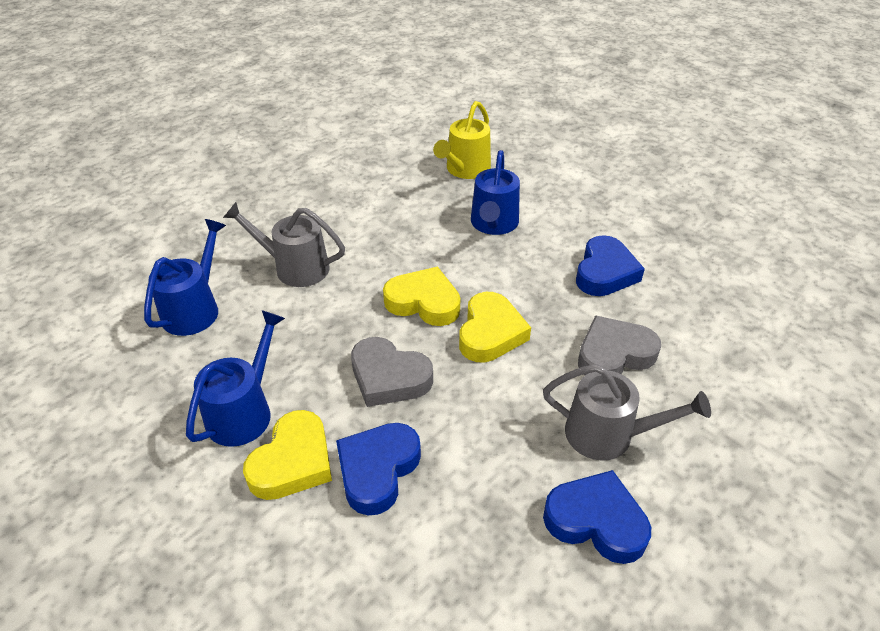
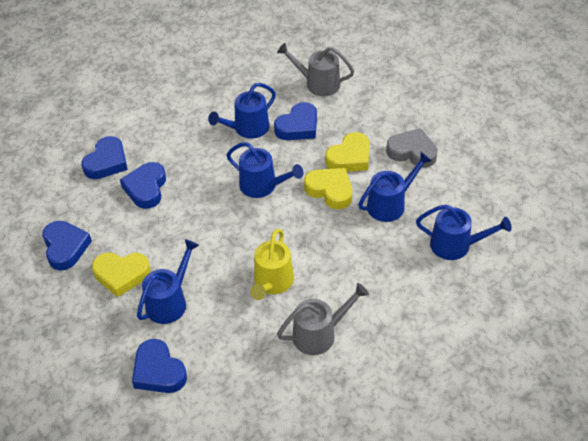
blue heart: [336,423,421,515] [543,470,651,564] [576,235,645,296] = 3 -> [42,221,92,271] [81,136,128,179] [120,162,166,209] [132,339,187,393] [274,102,317,140] = 5
blue watering can: [144,219,226,336] [186,310,285,447] [471,150,520,235] = 3 -> [137,239,199,324] [208,83,276,139] [227,142,303,198] [359,152,432,222] [416,204,512,260] = 5
grey heart: [351,337,433,407] [578,315,661,375] = 2 -> [386,128,438,168] = 1

